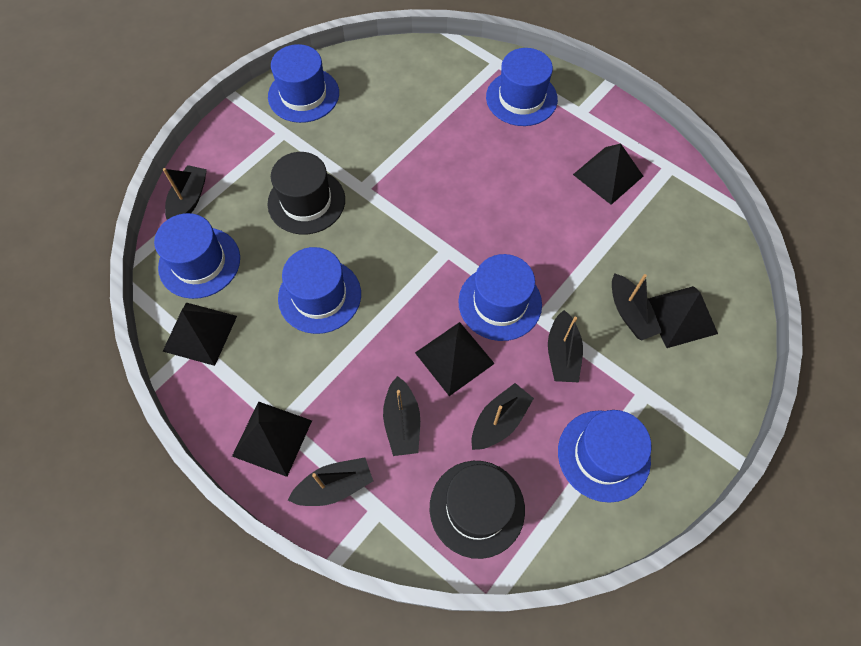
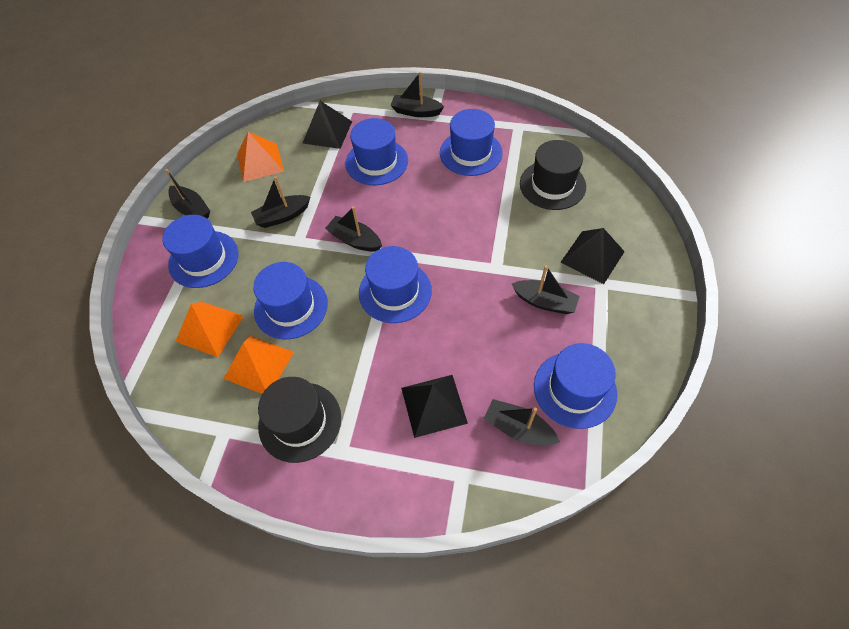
black pyramid: [163,302,237,366] [232,401,312,477] [415,322,495,396] [573,144,643,205] [648,286,718,348] = 5 -> [303,101,352,149] [401,375,468,438] [560,228,625,284] = 3
orange pyramid: none = 0 -> [175,302,244,357] [224,336,294,394] [237,132,284,182] = 3

